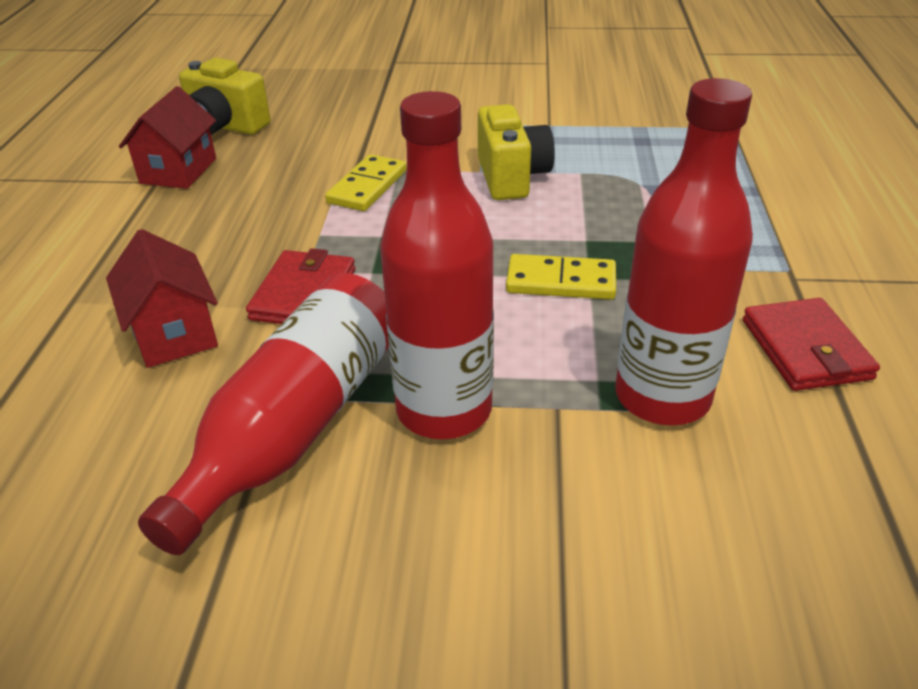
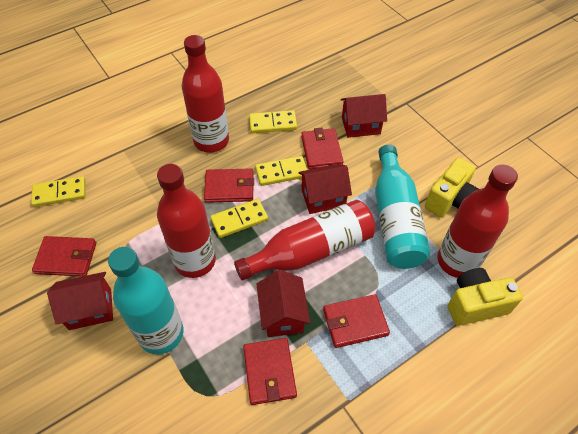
red bottle: [138,273,389,555] [380,91,494,439] [615,78,753,425] = 3 -> [157,164,216,278] [182,35,229,153] [234,200,375,280] [437,164,518,278] = 4
red house: [106,229,218,368] [119,86,216,189] = 2 -> [47,272,113,330] [256,270,310,337] [299,164,352,214] [341,94,387,138] = 4
red wallet: [246,248,355,324] [743,298,880,391] = 2 -> [32,236,96,277] [204,168,254,203] [243,338,297,405] [301,128,344,170] [323,294,390,348] = 5
turquoise bottle: none = 0 -> [108,247,184,354] [375,144,430,269] = 2
yellow domino: [325,154,407,211] [506,254,616,299] = 2 -> [31,176,86,207] [210,199,268,238] [249,110,297,133] [255,156,307,186] = 4

